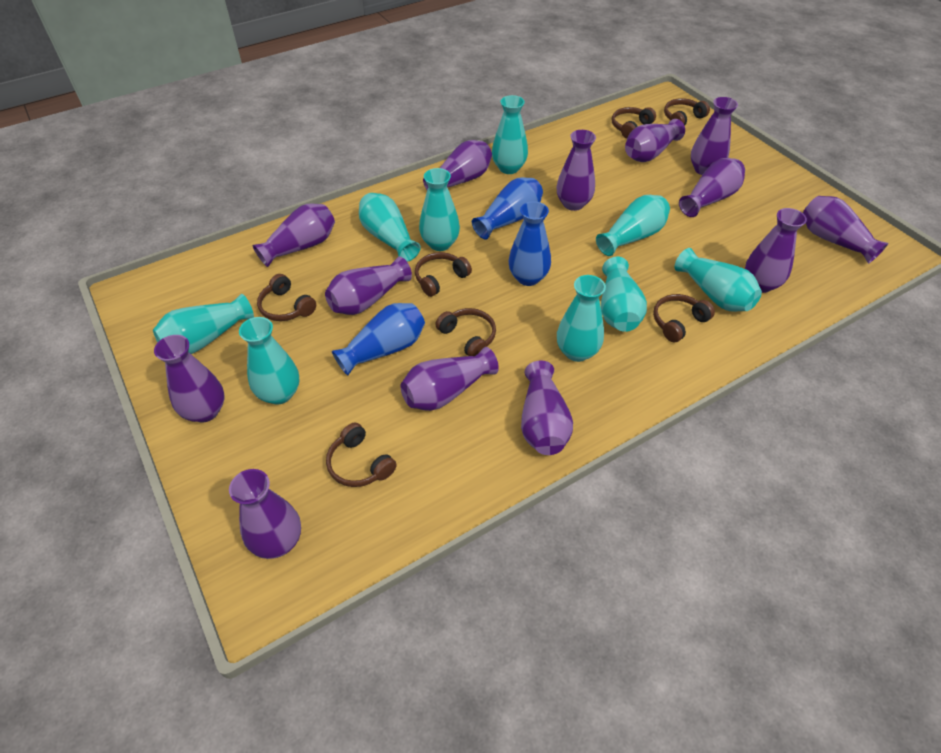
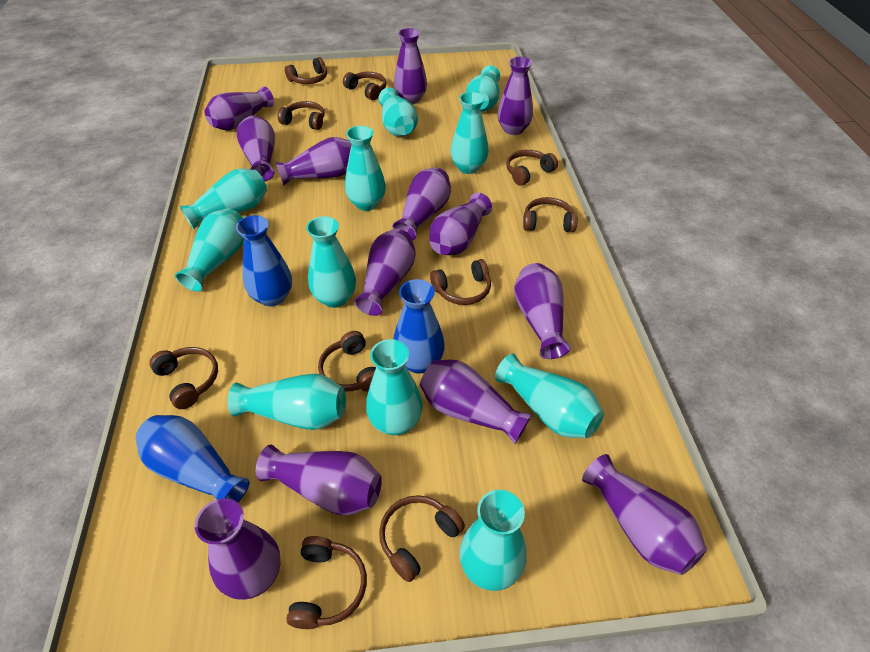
brown headphones: [257,274,316,321] [326,422,397,487] [415,252,472,297] [435,308,496,356] [612,107,656,139] [653,294,715,343] [664,98,710,126] = 7 -> [149,347,218,409] [278,101,324,130] [285,57,327,84] [286,536,367,629] [318,331,376,392] [343,72,386,100] [379,495,465,582] [430,259,491,305] [506,150,558,186] [523,197,578,232] = 10
turquoise vase: [153,294,254,354] [239,317,300,405] [359,193,421,262] [419,168,460,251] [492,95,528,174] [557,275,606,362] [596,195,670,256] [601,257,647,332] [675,248,762,312] = 9 -> [175,208,244,292] [180,169,267,229] [227,374,346,430] [306,216,356,308] [345,126,386,211] [366,339,423,435] [378,88,418,137] [450,92,489,174] [459,490,527,591] [466,65,500,112] [495,354,604,438] = 11

